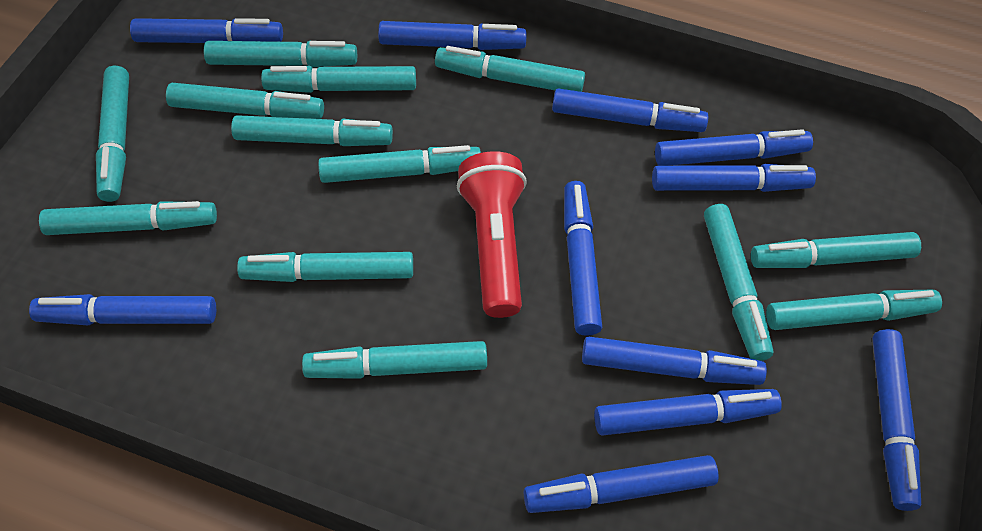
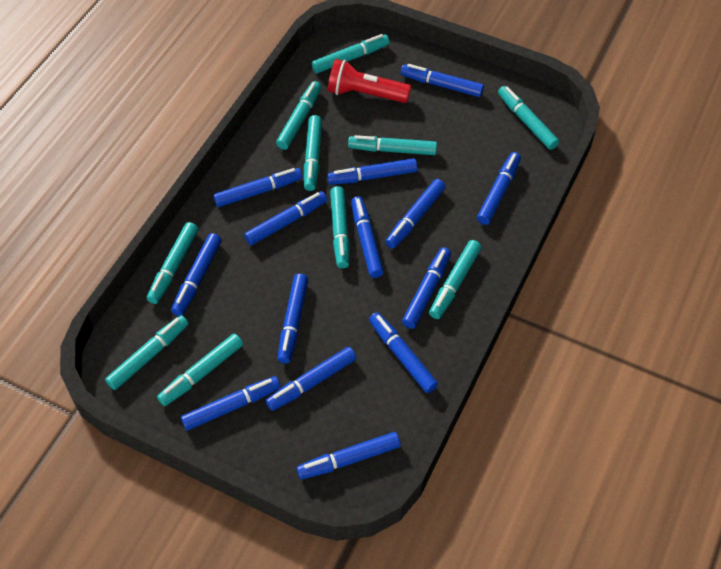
blue marker: [29,294,216,325] [130,18,283,43] [378,21,527,50] [524,455,719,513] [552,88,709,132] [564,181,602,336] [582,336,767,385] [594,389,782,436] [652,164,816,192] [655,129,813,166] [872,329,921,511] = 11 -> [171,233,222,316] [181,376,281,431] [213,168,302,207] [244,191,327,245] [266,347,356,411] [278,274,308,363] [297,432,401,479] [327,158,417,185] [351,196,384,278] [369,312,438,393] [385,179,446,249] [401,64,484,97] [402,247,451,329] [477,152,521,225] = 14
turquoise marker: [39,201,217,235] [96,66,129,202] [166,83,324,119] [204,41,357,67] [231,115,393,146] [237,252,413,282] [261,65,416,93] [302,341,487,379] [318,145,481,183] [435,46,585,92] [704,204,774,361] [751,232,921,268] [766,290,942,330] = 13 -> [105,315,189,390] [147,222,198,304] [157,333,243,406] [276,81,321,150] [304,115,322,191] [312,34,389,73] [330,186,349,268] [348,135,437,155] [429,240,481,319] [498,86,559,150] = 10

